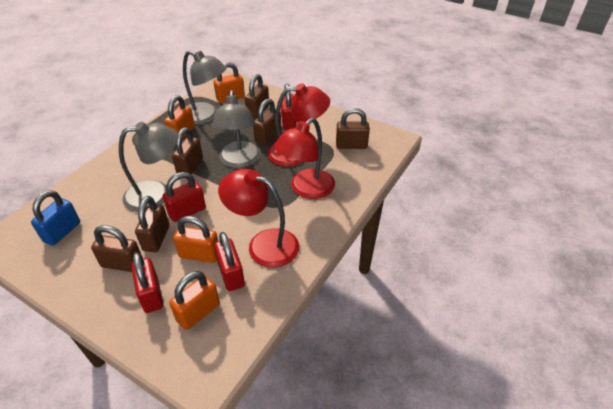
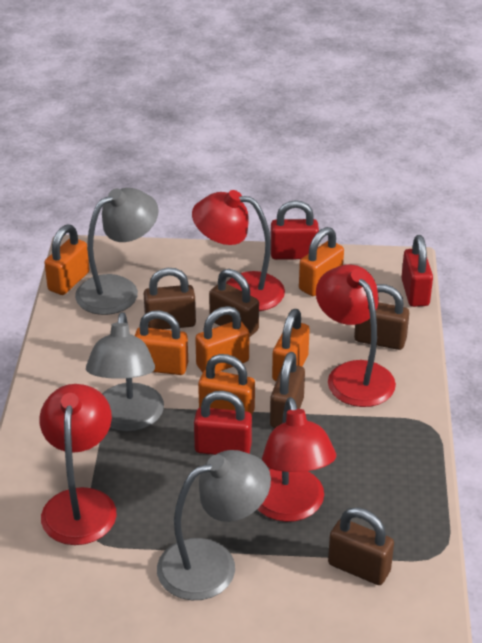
blue padlock: [31,190,80,246] = 1 -> none = 0
brown padlock: [91,225,143,272] [135,196,169,252] [172,127,203,174] [245,74,269,119] [253,99,282,145] [336,108,370,149] = 6 -> [144,268,196,329] [209,269,259,337] [270,352,305,428] [328,507,394,585] [354,284,409,350] = 5
orange padlock: [164,95,195,140] [169,271,220,330] [173,216,218,263] [213,62,245,104] = 4 -> [44,225,90,295] [135,310,188,375] [195,306,249,373] [198,354,255,416] [272,309,310,381] [299,227,344,296] = 6
red lamp: [218,169,299,268] [267,83,330,167] [274,118,335,199] = 3 -> [39,384,117,545] [192,190,285,311] [258,397,336,522] [316,265,396,407] = 4
red padlock: [131,252,164,313] [163,172,206,222] [214,232,245,291] [281,84,296,130] = 4 -> [194,391,252,455] [271,200,319,260] [401,235,433,307] = 3

